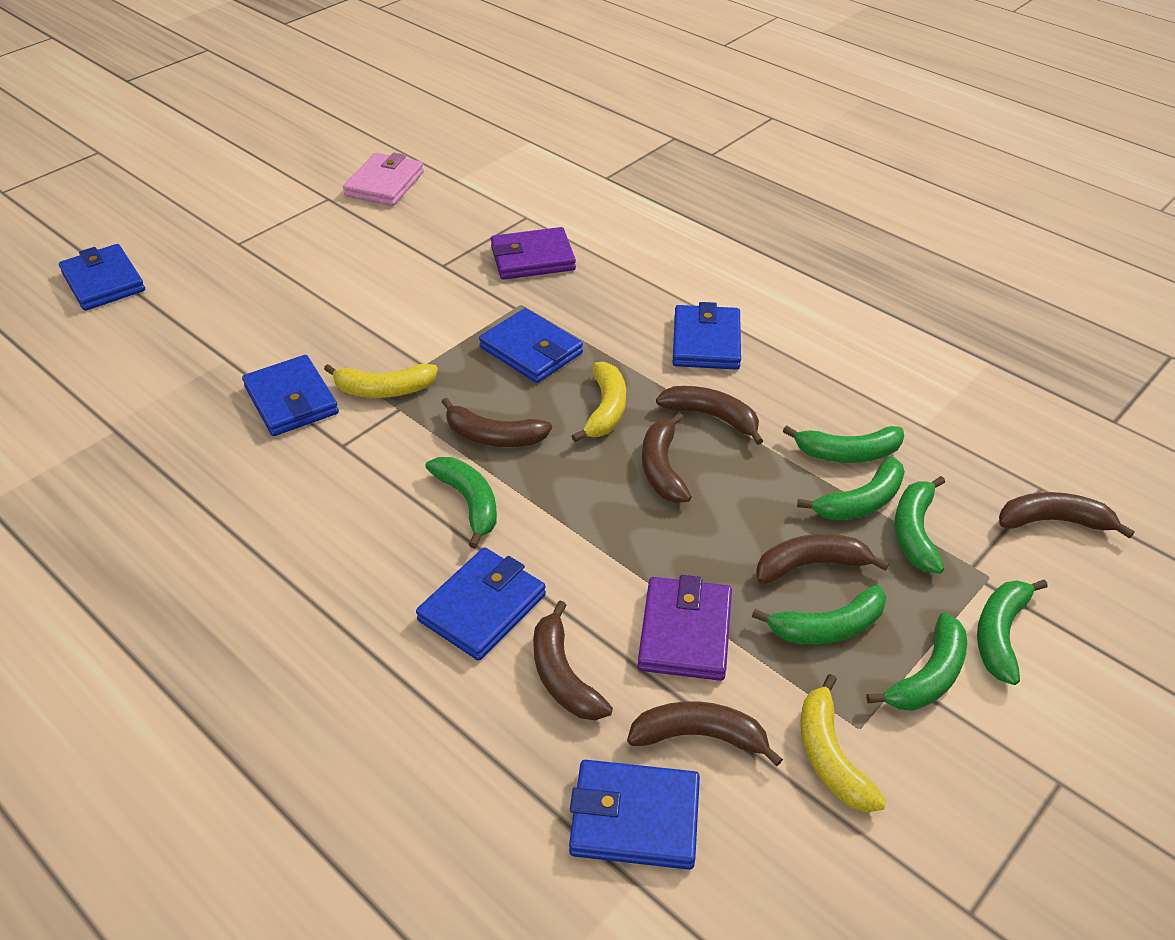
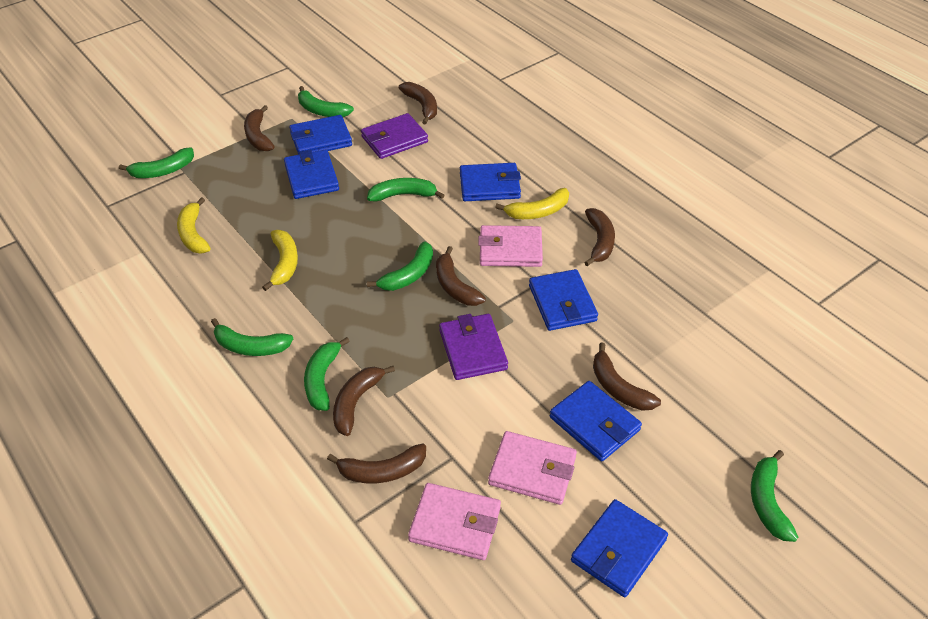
pink wallet: [343,152,424,206] = 1 -> [408,483,501,560] [478,225,543,267] [488,431,577,505] = 3

